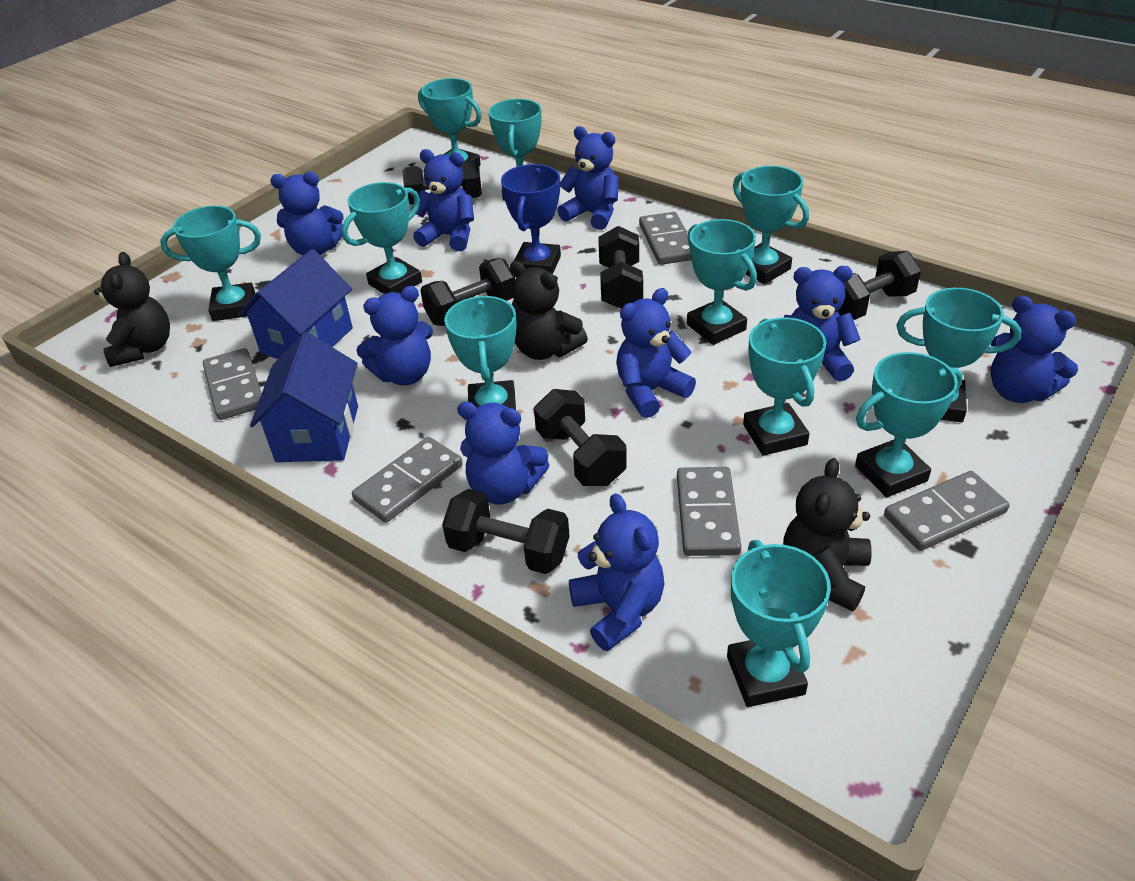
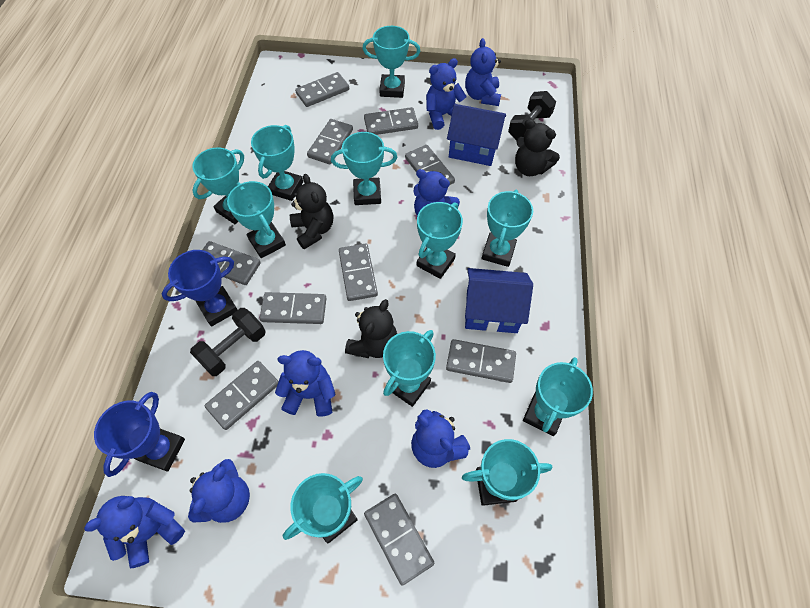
black dumbbell: [402,160,482,205] [420,258,515,326] [442,489,570,574] [534,389,627,486] [598,226,643,309] [838,251,921,320] = 6 -> [190,308,266,376] [508,91,556,141] = 2
blue teddy bear: [270,172,344,256] [356,286,433,386] [411,149,474,251] [457,402,549,505] [557,126,619,230] [569,493,665,651] [616,288,696,418] [784,266,861,382] [991,296,1078,403] = 9 -> [84,496,185,569] [188,459,250,523] [275,350,336,416] [411,409,470,468] [413,169,460,216] [426,58,467,130] [465,38,501,106] = 7
blue trophy: [501,164,561,274] = 1 -> [94,392,185,477] [162,250,238,326] = 2
grey domino: [203,348,262,420] [352,437,463,523] [639,212,691,265] [677,467,741,556] [884,471,1010,551] = 5 -> [202,241,261,285] [204,361,279,430] [260,292,326,324] [295,72,349,107] [307,119,353,164] [339,244,378,301] [364,107,418,135] [364,494,434,586] [405,145,455,185] [446,339,516,383] = 10

